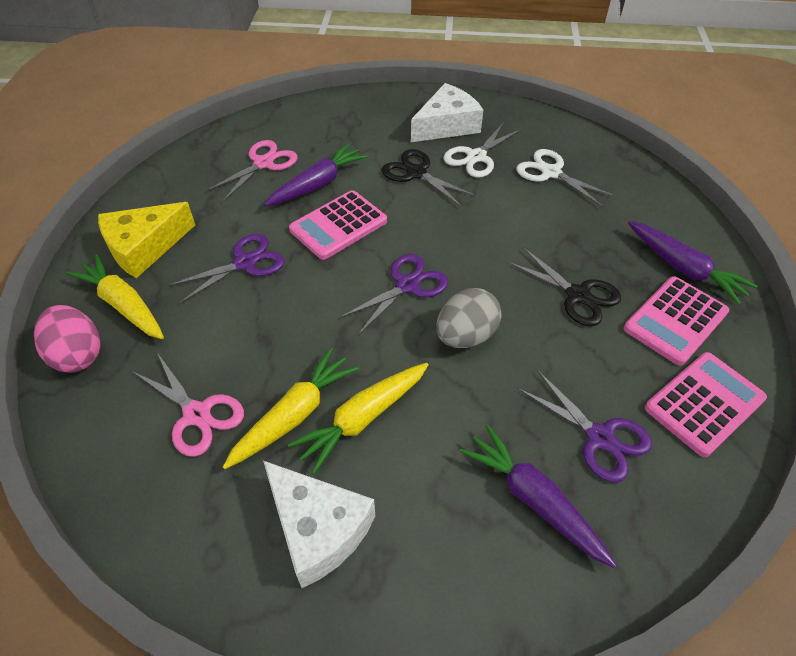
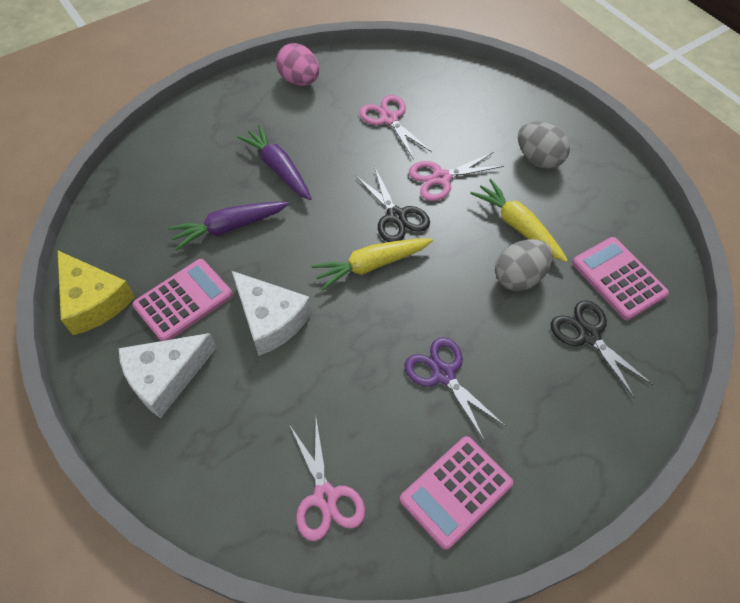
grey egg: [436,288,501,348] = 1 -> [495,239,553,291] [518,122,570,169] = 2
pink scissors: [132,354,244,457] [206,140,298,202] = 2 -> [289,419,365,541] [359,95,432,160] [409,152,504,201] = 3
purple carrot: [264,143,368,206] [459,425,617,568] [628,221,758,305] = 3 -> [168,202,289,251] [237,125,312,200] = 2
purple scissors: [167,234,285,304] [339,254,448,335] [517,370,652,483] = 3 -> [405,337,505,440] = 1
white scissors: [443,122,522,178] [516,149,616,207] = 2 -> none = 0
yellow carrot: [66,254,164,339] [223,348,359,469] [288,363,428,474] = 3 -> [311,238,433,291] [470,179,568,262] = 2

